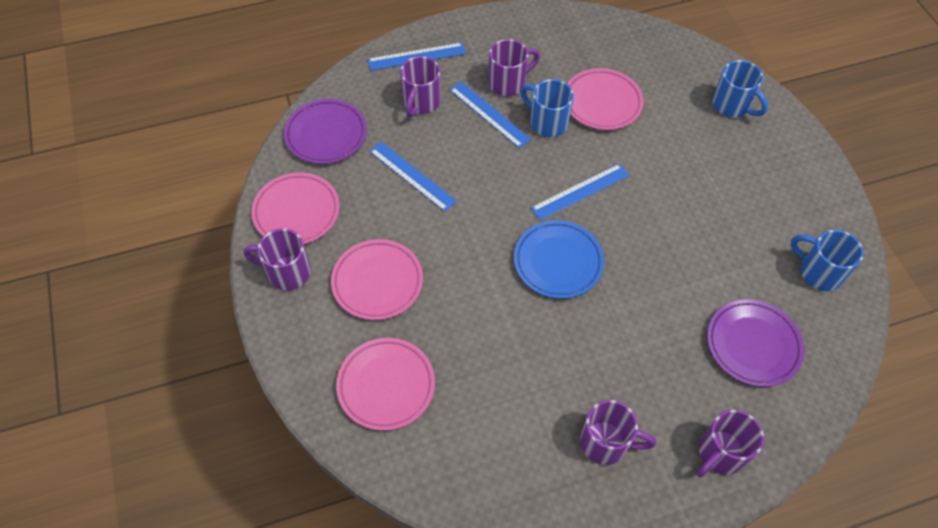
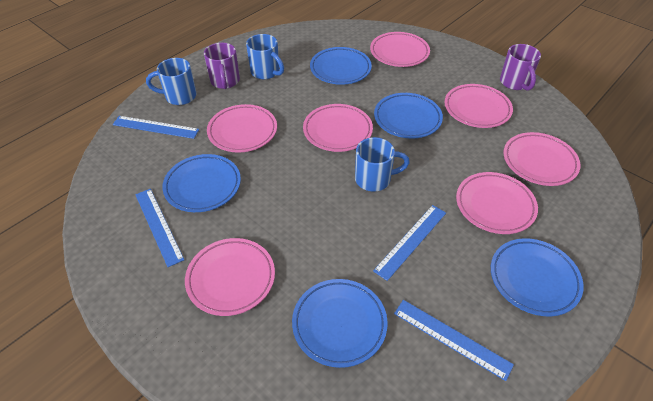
blue plate: [514,220,604,299] = 1 -> [162,154,241,212] [292,279,388,368] [310,47,372,85] [374,93,443,138] [491,238,584,316] = 5
pink plate: [251,172,340,244] [331,239,423,320] [336,338,435,431] [567,68,644,130] = 4 -> [185,238,275,316] [207,104,277,153] [303,104,373,152] [370,32,430,67] [445,84,513,128] [456,172,538,234] [504,132,581,186] = 7
purple mug: [243,228,311,290] [400,56,441,117] [488,39,540,96] [580,400,656,465] [697,410,764,477] = 5 -> [204,43,240,89] [500,44,541,91] = 2
purple plate: [284,99,367,164] [707,299,804,387] = 2 -> none = 0

